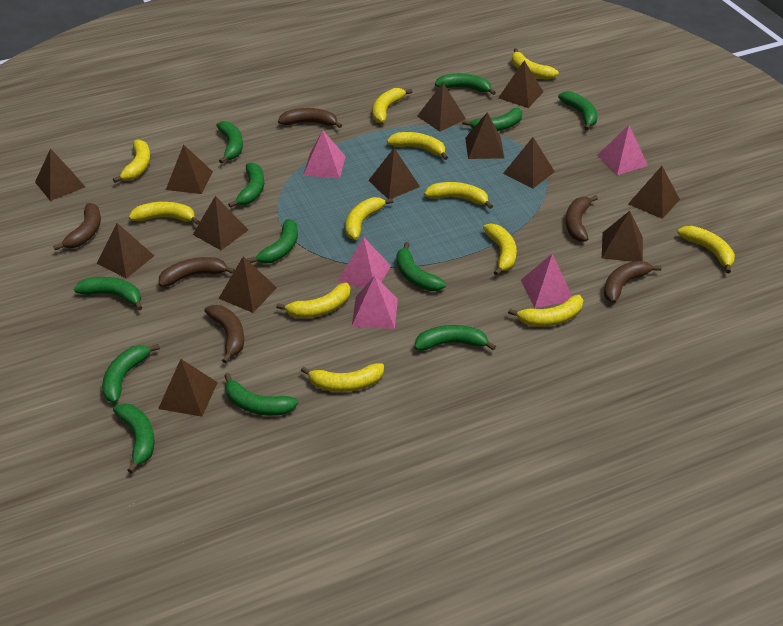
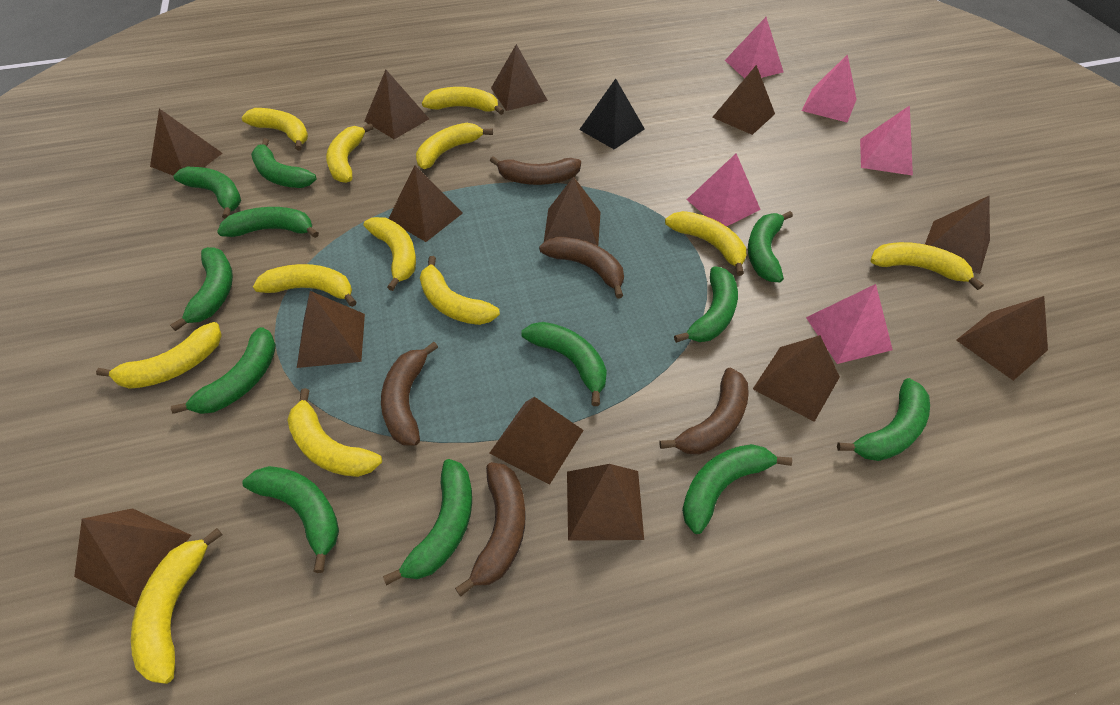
black pyramid: none = 0 -> [579,79,645,149] = 1
brown banana: [53,203,101,250] [159,257,235,287] [204,305,244,363] [278,108,342,128] [566,195,598,242] [604,261,662,303] = 6 -> [381,342,438,446] [455,462,526,597] [490,156,581,185] [539,236,624,299] [659,368,749,454] = 5

